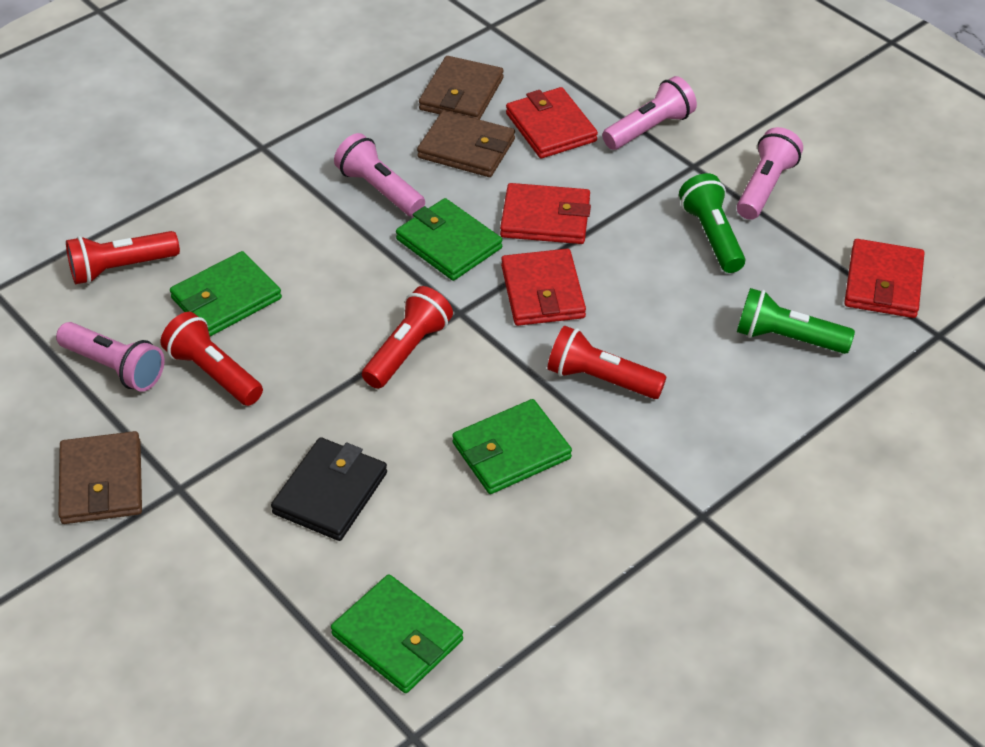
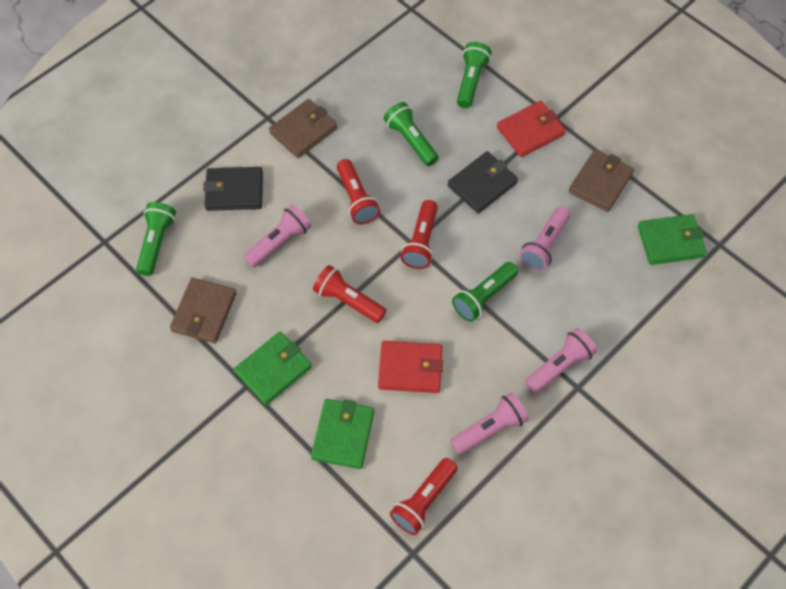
black wallet: [271,437,387,541] = 1 -> [203,167,263,211] [448,151,518,214] = 2
green flashlight: [679,173,745,273] [737,288,855,354] = 2 -> [136,202,176,276] [384,102,439,166] [452,262,518,322] [457,42,492,108] = 4
green wallet: [170,251,282,337] [331,574,463,693] [396,198,502,281] [452,399,572,494] = 4 -> [234,332,312,405] [311,399,374,469] [638,214,707,265] = 3
red wallet: [500,183,591,244] [501,249,586,326] [506,87,598,158] [844,239,924,318] = 4 -> [378,341,443,393] [497,101,566,157] = 2

